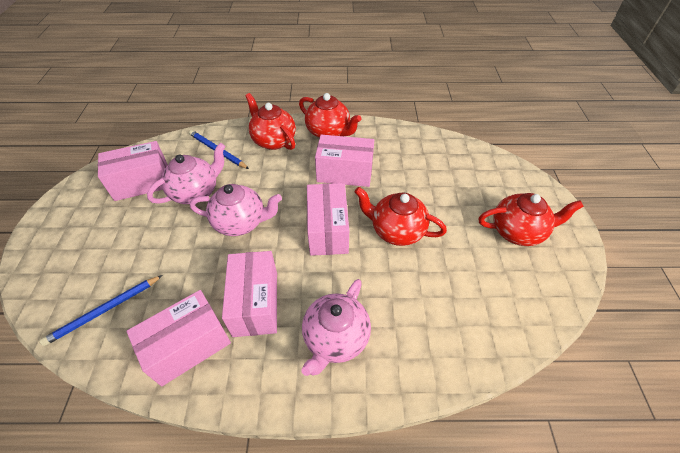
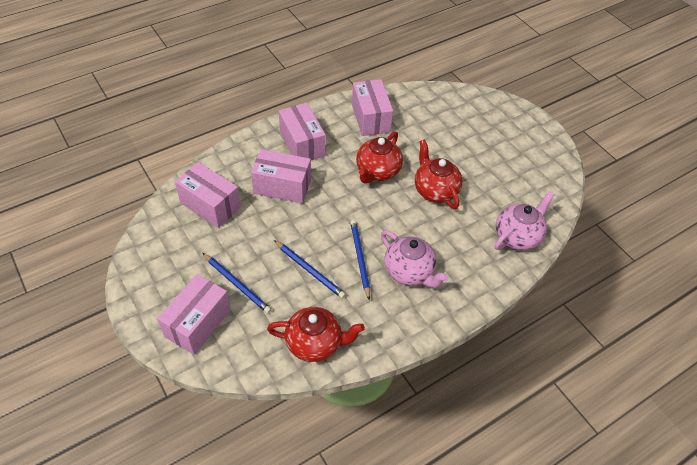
blue pencil: [40,275,163,346] [189,130,249,169] = 2 -> [203,253,271,314] [274,240,346,298] [350,220,370,300] = 3
pink teapot: [147,143,226,204] [190,184,282,236] [301,279,371,376] = 3 -> [381,230,449,288] [495,191,555,250] = 2
red teapot: [245,93,296,150] [299,93,362,138] [354,187,447,246] [479,193,584,246] = 4 -> [267,307,365,362] [356,131,403,184] [415,139,463,209] = 3

